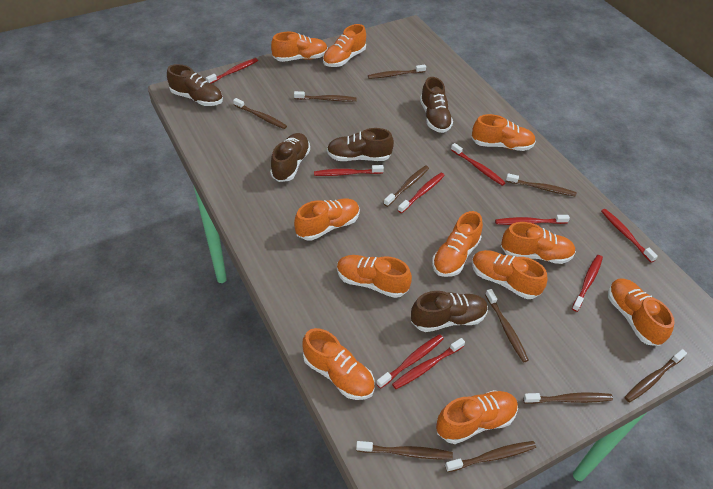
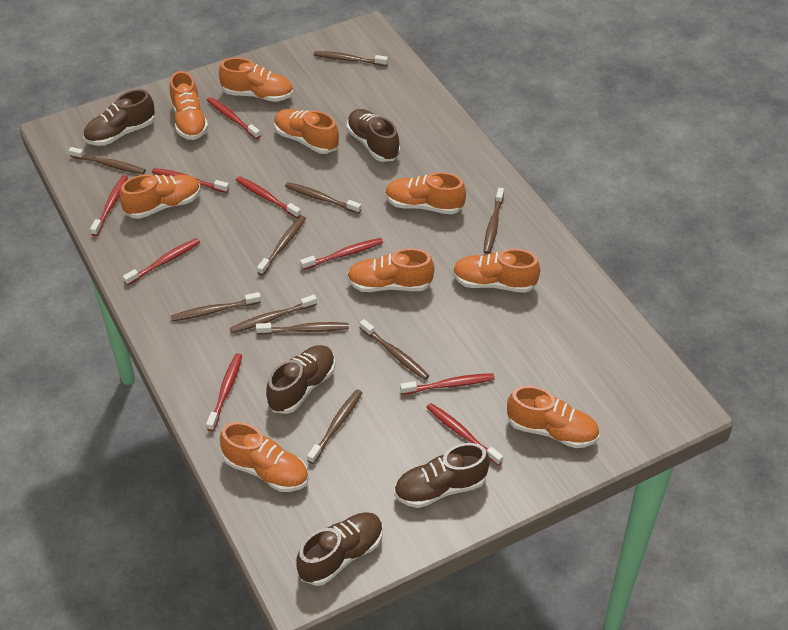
orange shoe: [271,32,328,62] [294,198,360,241] [302,328,375,400] [323,24,366,67] [337,255,412,298] [432,211,483,277] [436,390,518,444] [472,114,536,151] [472,250,548,299] [501,222,576,264] [608,279,675,346] = 11 -> [120,174,201,219] [170,71,208,140] [219,58,293,102] [220,422,309,492] [274,109,339,154] [347,248,434,292] [385,172,466,214] [453,249,540,293] [507,386,599,448] = 9

